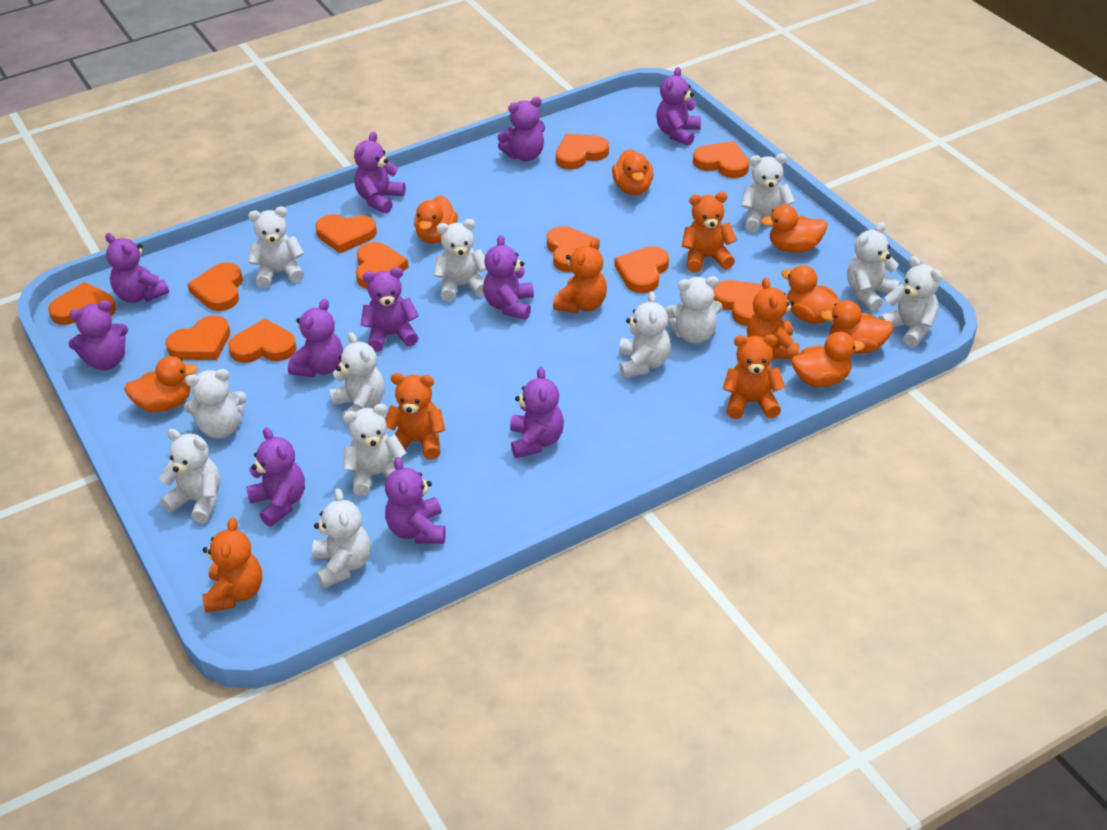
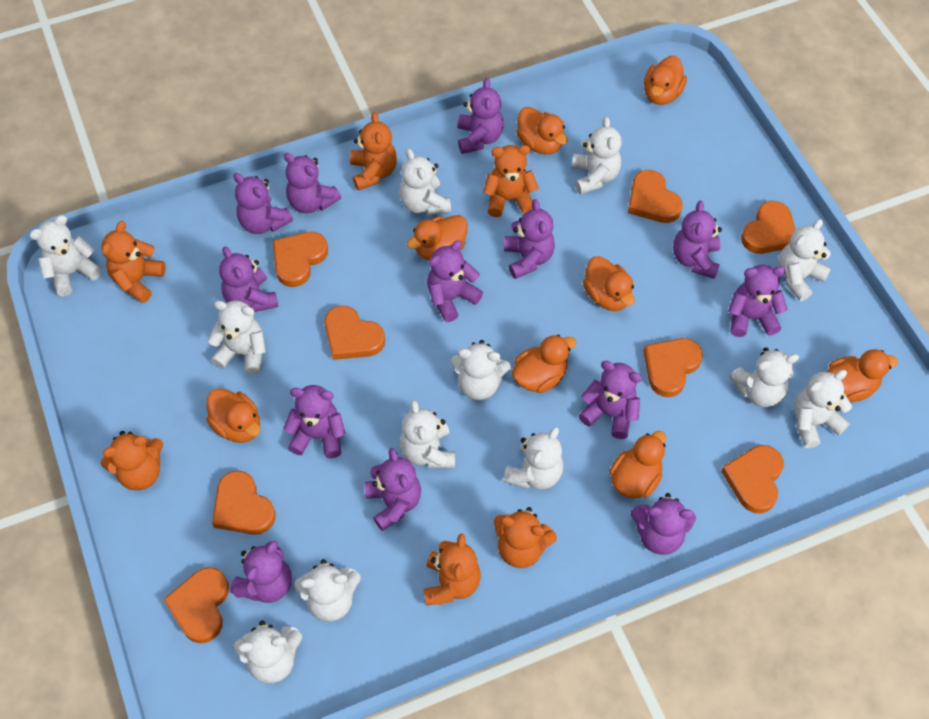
orange duck: [124,356,198,412] [414,195,458,243] [612,149,653,195] [761,204,827,253] [781,265,840,324] [791,332,865,387] [820,300,893,353] = 7 -> [206,388,261,443] [407,215,468,261] [512,334,577,393] [516,107,568,154] [583,256,635,311] [609,431,666,499] [644,56,687,105] [826,349,898,402] = 8
orange heart: [48,282,116,325] [166,315,230,360] [187,263,243,311] [228,318,297,363] [316,214,377,253] [356,242,408,289] [547,226,600,272] [556,133,609,170] [614,246,669,293] [693,141,749,178] [714,280,763,326] = 11 -> [163,567,229,643] [212,471,276,535] [273,232,328,287] [325,306,385,360] [628,170,683,223] [644,338,703,397] [721,445,784,514] [741,201,796,254] = 8
purple teddy bear: [68,300,128,370] [105,233,169,303] [246,427,305,527] [288,299,343,377] [354,132,406,214] [361,267,419,352] [385,457,446,544] [483,235,534,320] [498,97,545,161] [510,367,564,458] [656,67,701,146] = 11 -> [219,246,278,312] [230,541,292,603] [233,173,293,234] [283,385,346,458] [284,153,341,213] [365,448,421,531] [427,240,483,322] [457,78,504,154] [504,199,555,279] [578,361,642,439] [631,493,696,555] [673,201,722,279] [728,265,788,337] = 13

